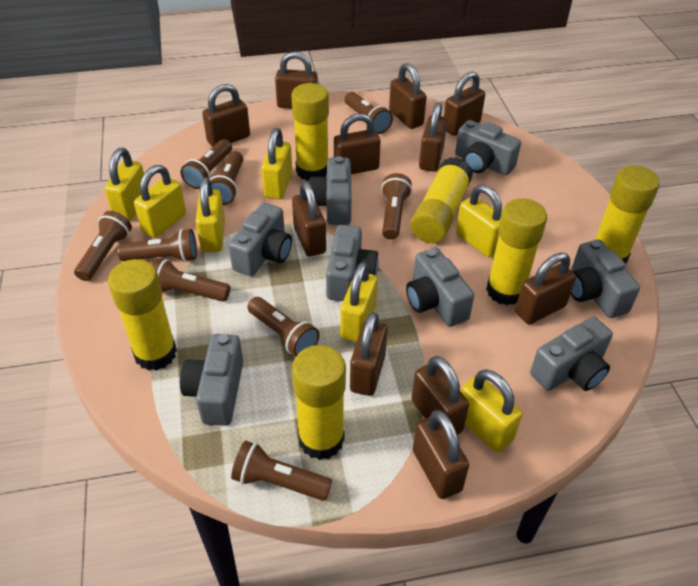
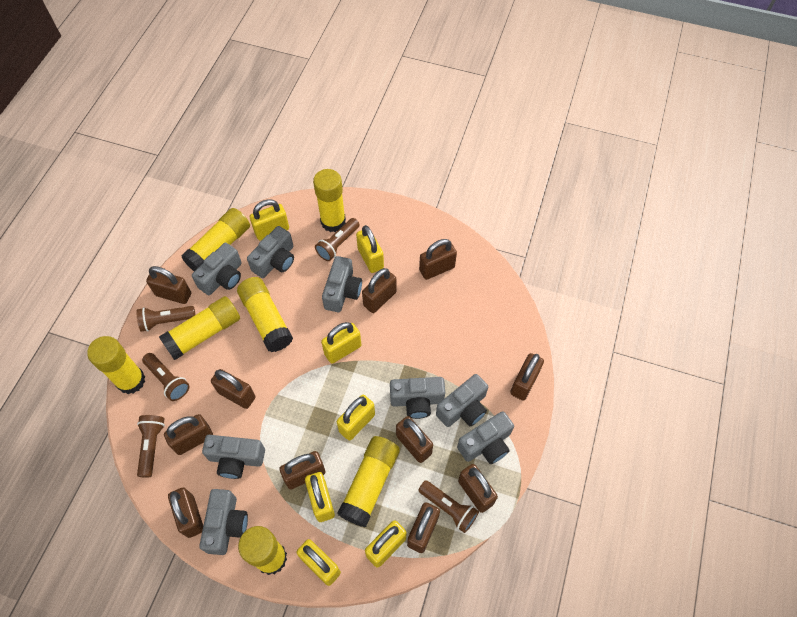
brown flashlight: [74,211,132,281] [117,229,197,262] [152,258,230,302] [181,139,232,189] [210,151,243,205] [231,441,332,501] [247,297,320,356] [345,92,393,134] [381,173,412,240] = 9 -> [137,306,195,332] [137,415,165,478] [142,353,190,401] [315,218,360,261] [418,480,479,533] = 5
yellow glue stick: [108,259,177,371] [291,83,329,181] [292,345,346,460] [411,157,473,243] [486,198,547,305] [595,165,660,264] = 6 -> [87,336,145,394] [159,296,240,360] [181,208,250,271] [237,277,293,352] [238,526,287,575] [313,169,346,232] [337,436,400,527] = 7

